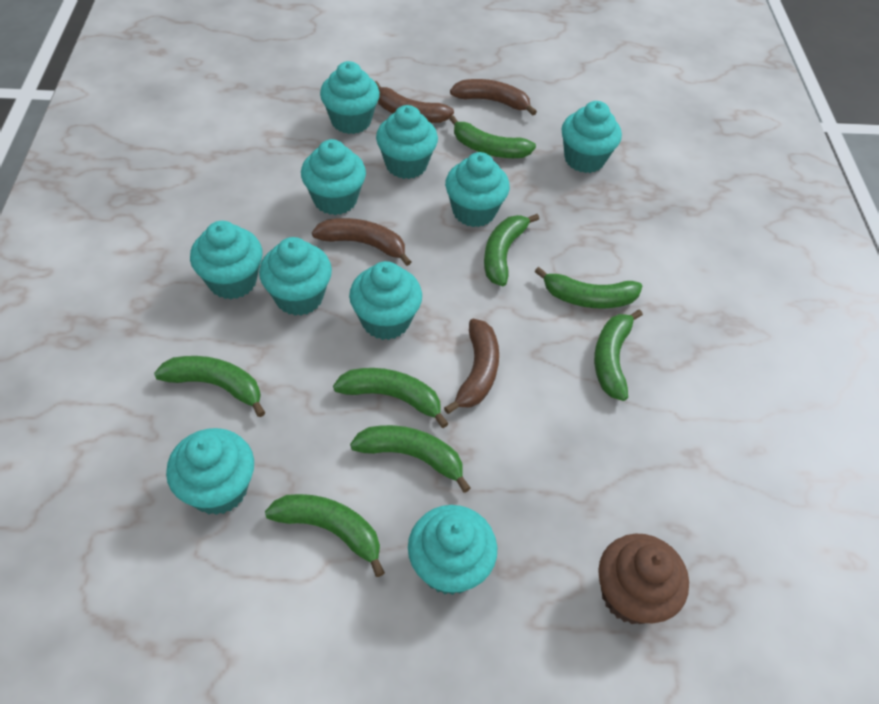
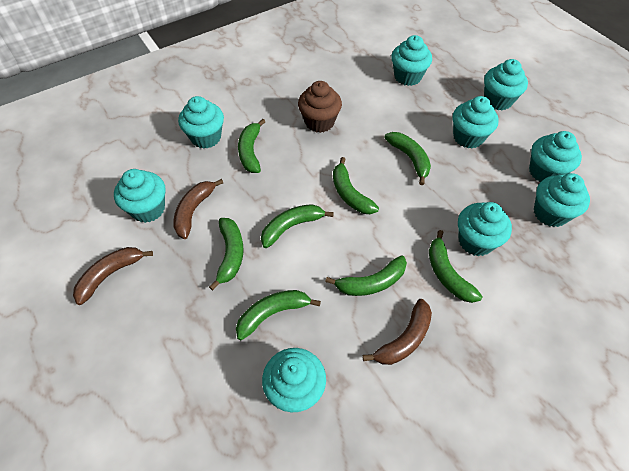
brown banana: [312,218,411,266] [375,81,454,123] [444,319,499,414] [450,79,537,115] = 4 -> [73,247,153,305] [173,179,223,239] [362,299,432,365] = 3
turquoise cupcake: [166,428,254,515] [190,221,263,299] [259,237,332,316] [301,139,366,215] [320,61,380,134] [349,261,422,340] [376,105,438,179] [408,505,497,595] [445,152,510,227] [562,101,622,173] = 10 -> [114,169,166,223] [178,96,224,149] [262,348,326,412] [391,35,432,86] [453,96,499,148] [458,202,512,256] [484,59,528,110] [529,131,582,182] [534,173,590,227] = 9

